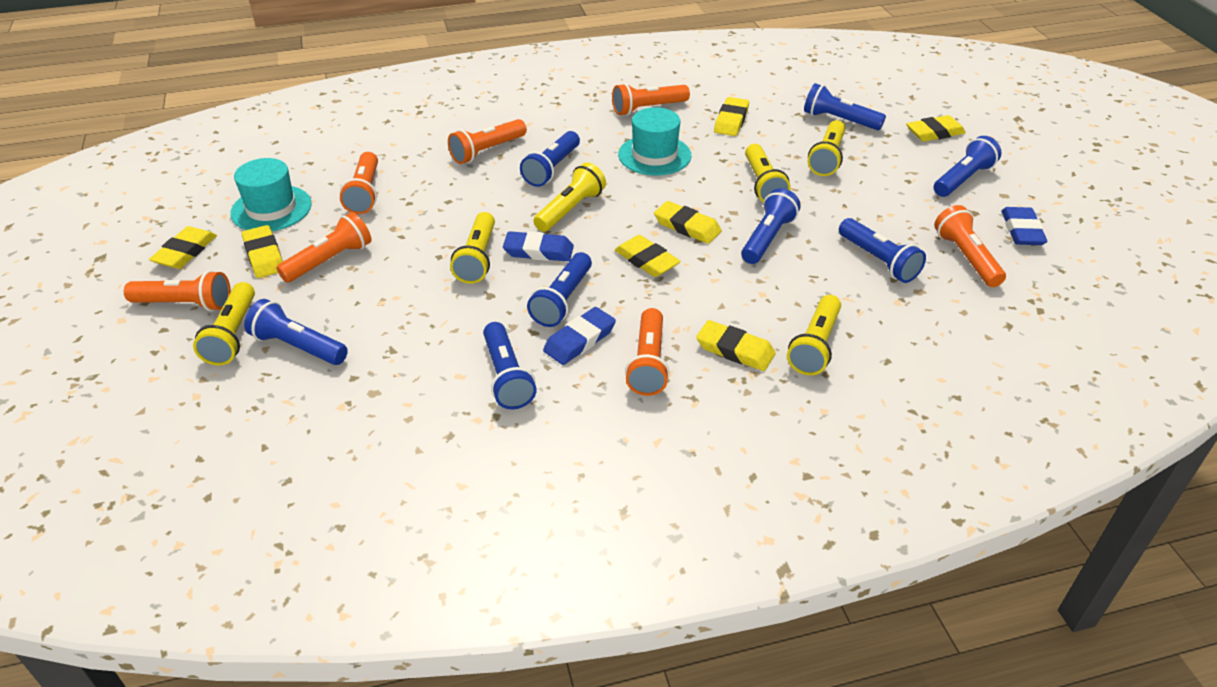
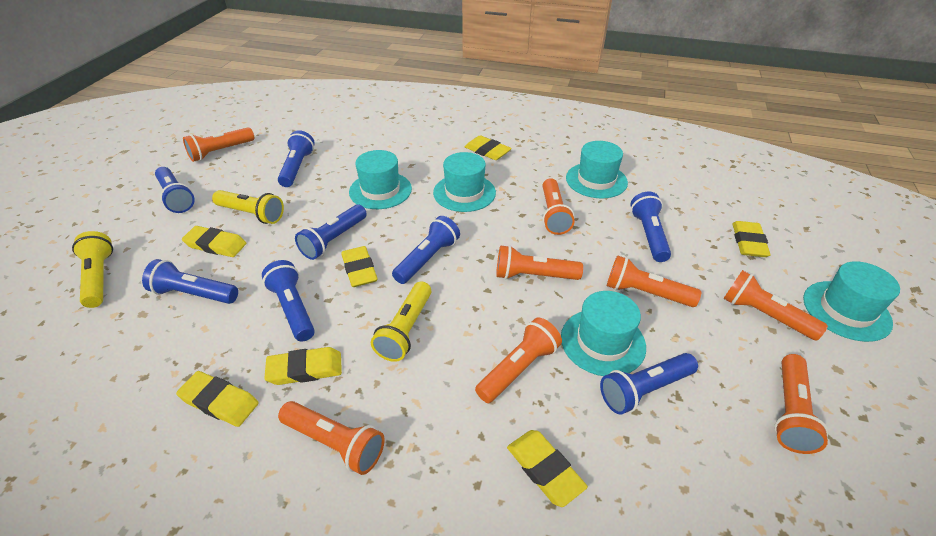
blue eraser: [503,231,574,261] [543,307,616,365] [1001,207,1048,245] = 3 -> none = 0
orange flashlight: [124,270,231,311] [276,212,371,283] [340,152,378,214] [448,119,527,164] [612,83,690,116] [625,308,670,396] [934,205,1006,287] = 7 -> [183,127,254,162] [278,401,385,475] [475,317,562,403] [496,245,583,280] [543,178,575,235] [607,255,701,307] [723,270,828,341] [774,354,829,454] = 8
turquoise hat: [230,158,312,231] [618,107,691,175] = 2 -> [349,150,412,209] [433,152,496,212] [561,291,646,376] [566,141,628,198] [803,261,900,342] = 5
yellow flashlight: [193,282,255,366] [450,212,495,284] [533,162,606,232] [745,144,791,203] [787,295,841,375] [808,120,846,176] = 6 -> [72,231,113,308] [212,190,284,224] [371,281,432,362] = 3

